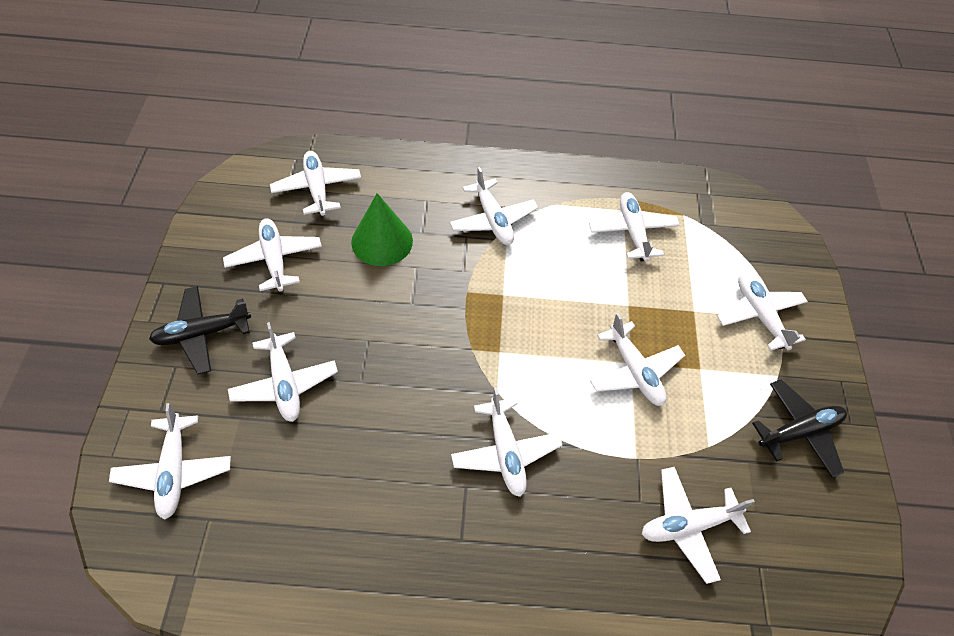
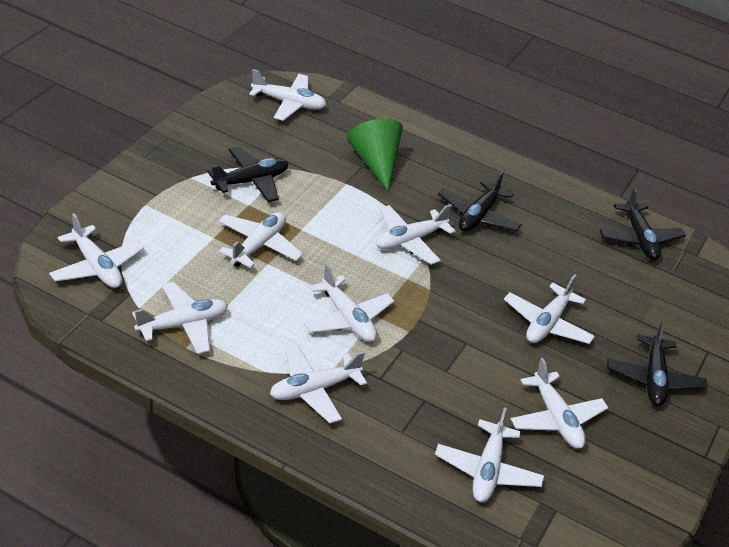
black plane: [149,286,251,374] [752,379,847,478] = 2 -> [207,146,288,202] [438,170,521,232] [599,188,686,260] [607,321,707,406] = 4

